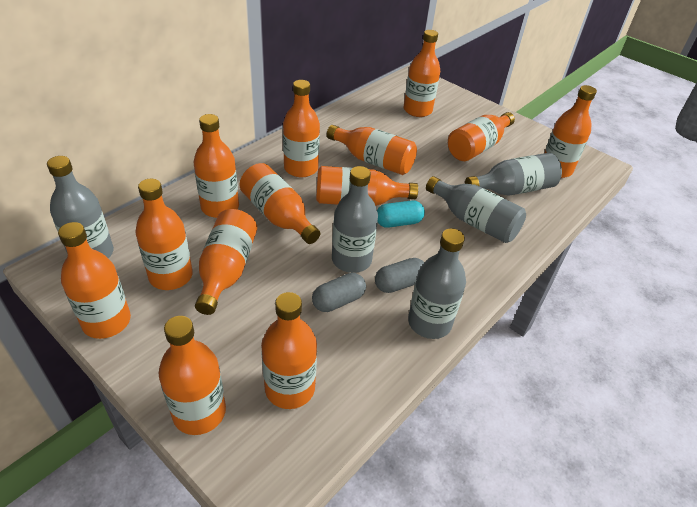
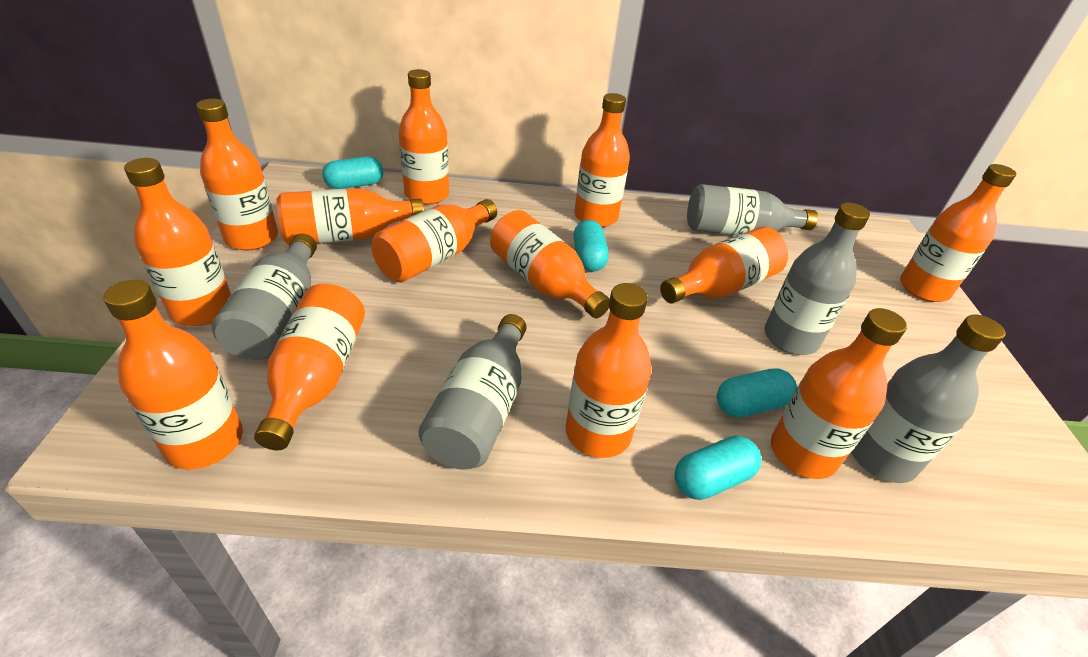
grey capsule: [312,273,366,312] [375,258,425,293] = 2 -> none = 0
turquoise capsule: [377,201,425,228] = 1 -> [322,156,384,189] [574,220,609,272] [674,436,761,500] [717,369,797,417] = 4

